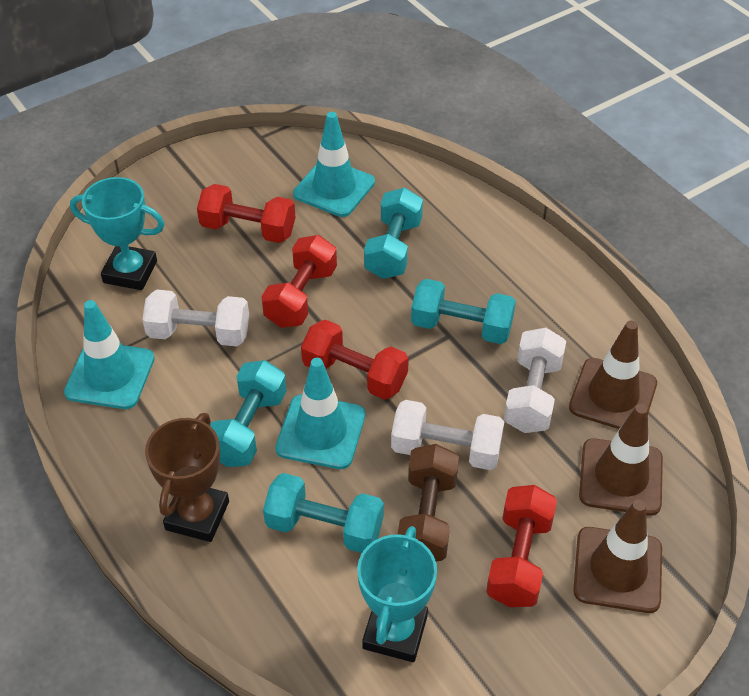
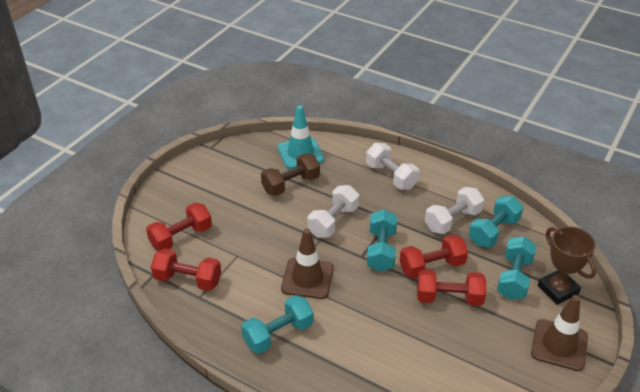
brown traffic cone: [569,321,657,429] [573,500,662,613] [579,404,663,516] = 3 -> [281,228,334,299] [531,295,588,371] = 2
turquoise traffic cone: [64,300,155,409] [275,358,365,469] [293,112,375,217] = 3 -> [278,105,324,169] = 1
turquoise trophy: [70,177,165,290] [357,526,437,662] = 2 -> none = 0

